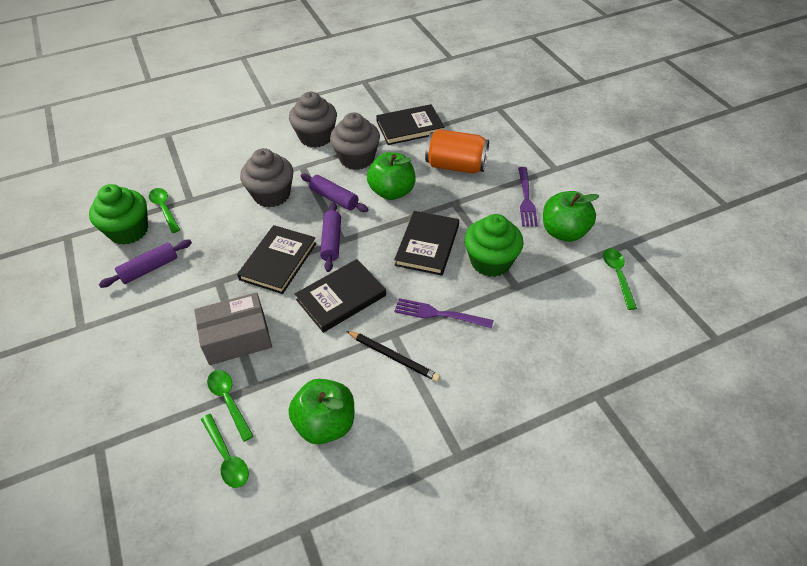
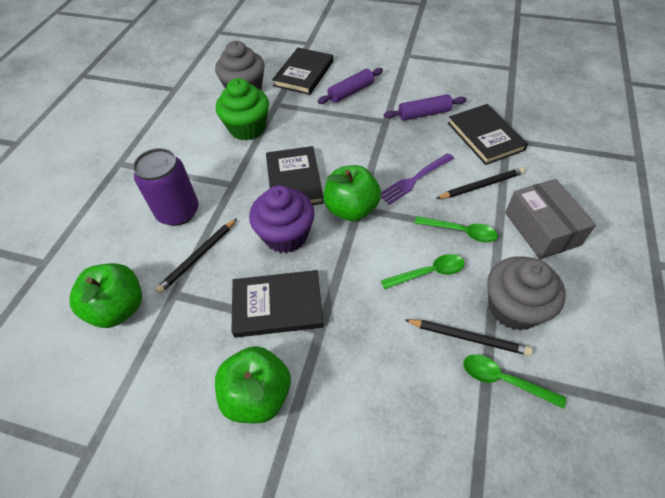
black pencil: [347,331,440,382] = 1 -> [155,218,237,294] [405,319,533,356] [436,167,525,199] = 3
green cupcake: [89,184,148,245] [464,214,524,277] = 2 -> [216,78,269,141] = 1
green spoon: [149,188,180,233] [201,414,249,488] [207,370,253,442] [603,248,637,310] = 4 -> [381,254,465,289] [415,216,498,242] [463,355,566,409] = 3
grey cupcake: [240,148,293,208] [289,92,337,148] [330,112,380,170] = 3 -> [215,41,265,90] [487,256,566,330] = 2
orange can: [425,129,489,174] = 1 -> none = 0
purple can: none = 0 -> [133,148,199,226] = 1
purple cupcake: none = 0 -> [249,185,315,253] = 1
purple fork: [394,298,494,329] [518,167,538,227] = 2 -> [381,153,454,205] = 1
purple rolling pin: [99,240,192,288] [301,174,368,212] [320,202,341,272] = 3 -> [317,68,383,104] [384,94,466,121] = 2

